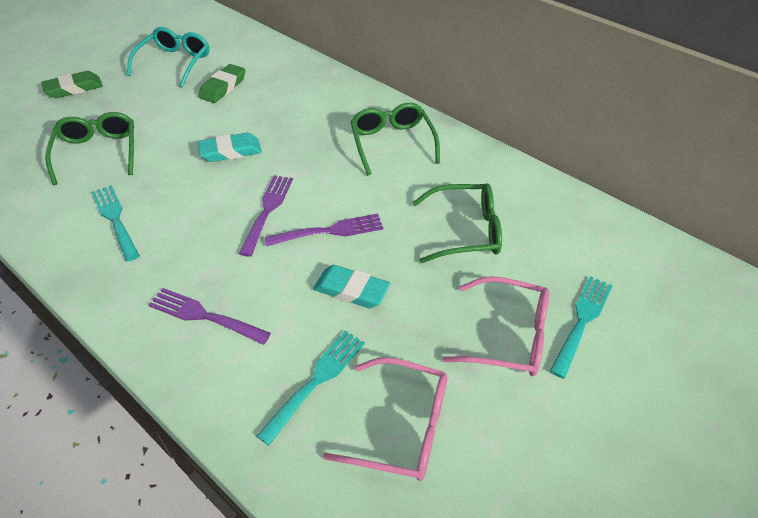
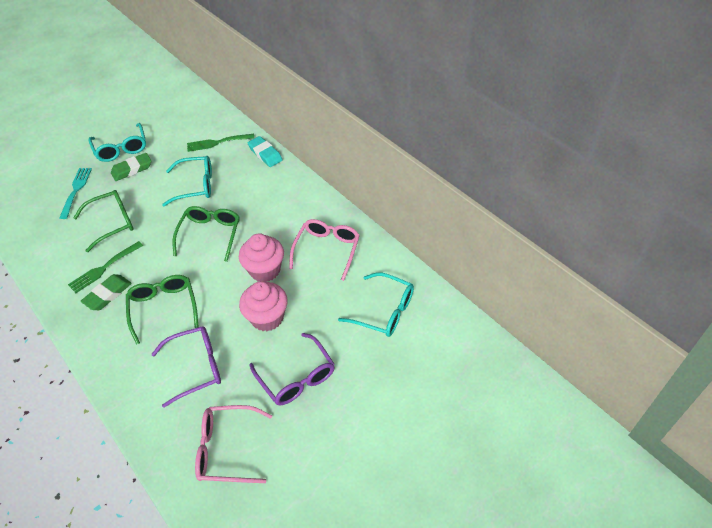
green fork: none = 0 -> [68,241,143,293] [187,134,254,152] = 2
pink cupcake: none = 0 -> [239,233,284,282] [239,281,288,331] = 2
purple fork: [149,288,271,345] [239,175,293,257] [265,214,383,246] = 3 -> none = 0
purple glasses: none = 0 -> [151,326,221,408] [250,333,335,405] = 2
turquoise eraser: [198,133,262,162] [313,265,390,308] = 2 -> [248,136,283,167] = 1
turquoise fork: [91,185,140,262] [257,330,365,445] [550,276,613,379] = 3 -> [60,168,92,219] = 1
turquoise glasses: [126,27,210,87] = 1 -> [89,123,146,162] [162,156,212,206] [338,273,414,337] = 3

